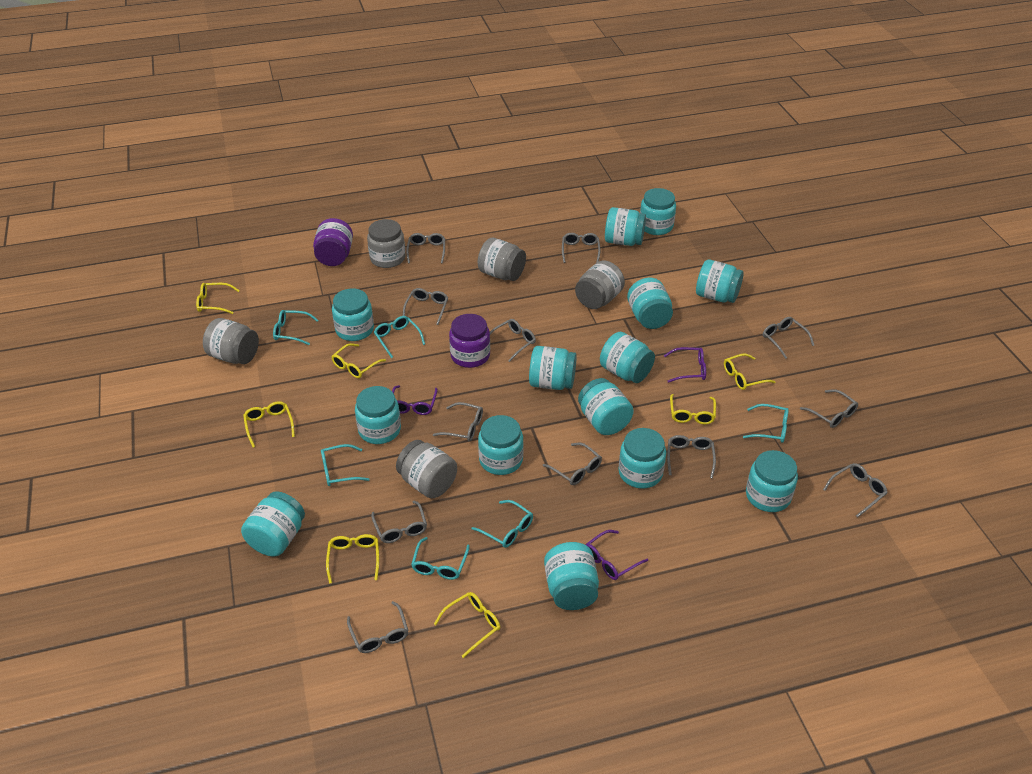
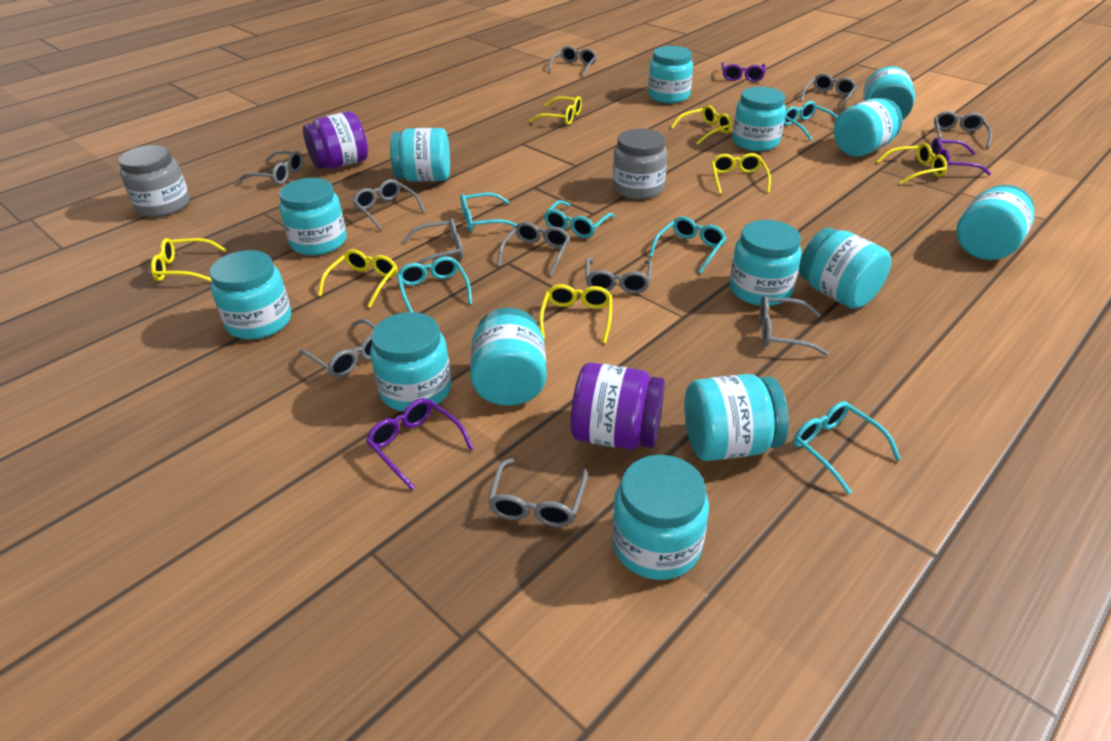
grey glasses: [347,601,408,653] [371,501,427,543] [403,288,448,325] [406,233,445,264] [433,402,483,441] [490,319,536,362] [543,443,602,485] [562,233,601,263] [667,435,716,479] [763,317,814,359] [800,389,858,428] [823,463,888,517] = 12 -> [239,150,303,184] [299,319,376,377] [352,179,425,230] [402,218,463,264] [488,458,587,527] [497,222,570,276] [548,46,597,77] [585,257,652,294] [760,296,829,356] [800,73,857,109] [934,111,992,149] = 11
grey jar: [203,318,259,364] [367,219,405,268] [396,440,457,498] [478,238,526,281] [575,260,625,309] = 5 -> [118,145,190,217] [613,128,667,199] = 2

